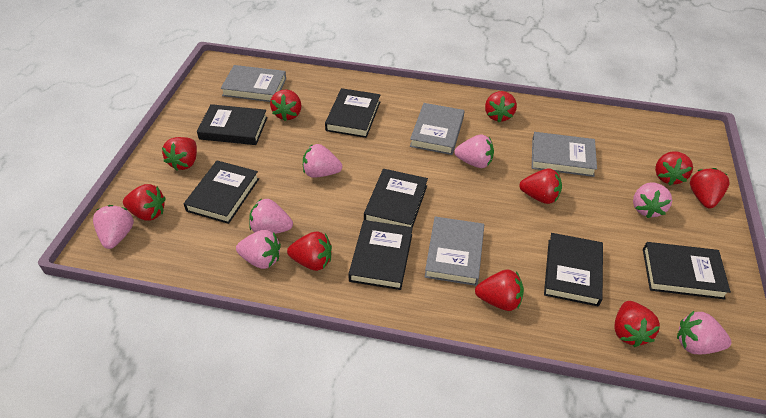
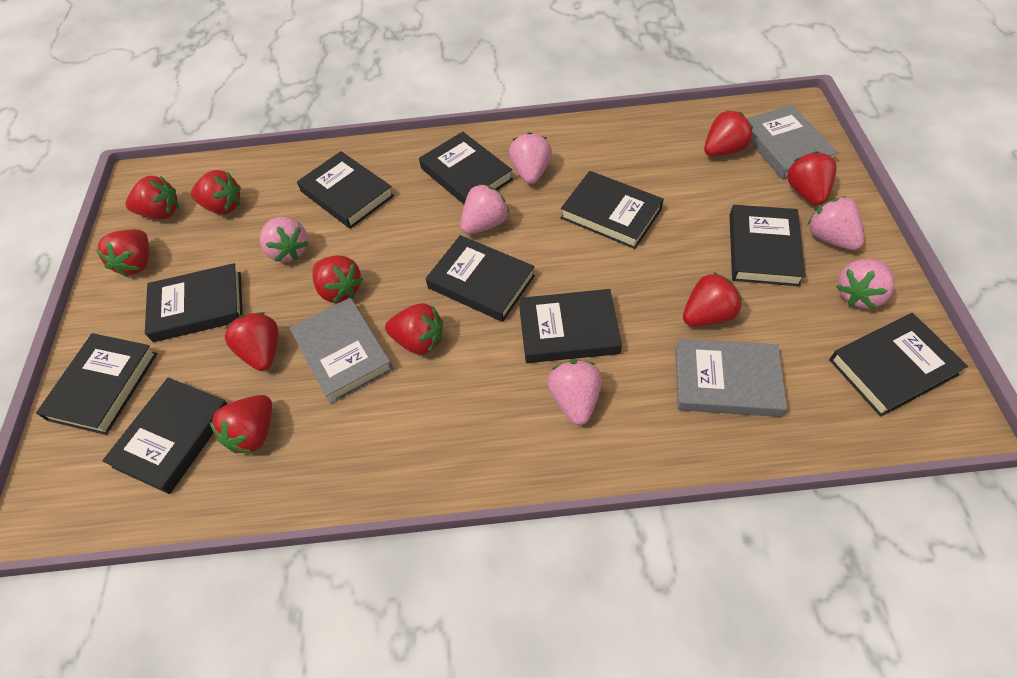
black book: [184,161,259,224] [197,104,268,145] [325,88,380,138] [348,220,413,290] [364,169,428,227] [544,233,603,306] [643,242,731,299] = 7 -> [36,333,157,435] [102,377,227,494] [145,263,243,342] [297,151,394,229] [419,131,513,204] [426,235,535,322] [519,289,622,363] [561,171,664,249] [730,205,806,286] [829,313,968,417] = 10
grey book: [220,65,286,102] [410,103,464,155] [425,217,484,286] [532,132,597,177] = 4 -> [290,298,393,404] [675,339,787,417] [747,105,838,180] = 3
pink strawberry: [93,205,134,249] [236,230,281,269] [249,198,293,234] [303,144,342,178] [454,135,494,168] [633,182,672,218] [677,311,731,354] = 7 -> [260,217,309,262] [460,184,509,234] [509,132,552,184] [547,361,602,425] [808,196,864,250] [836,259,895,309] = 6

